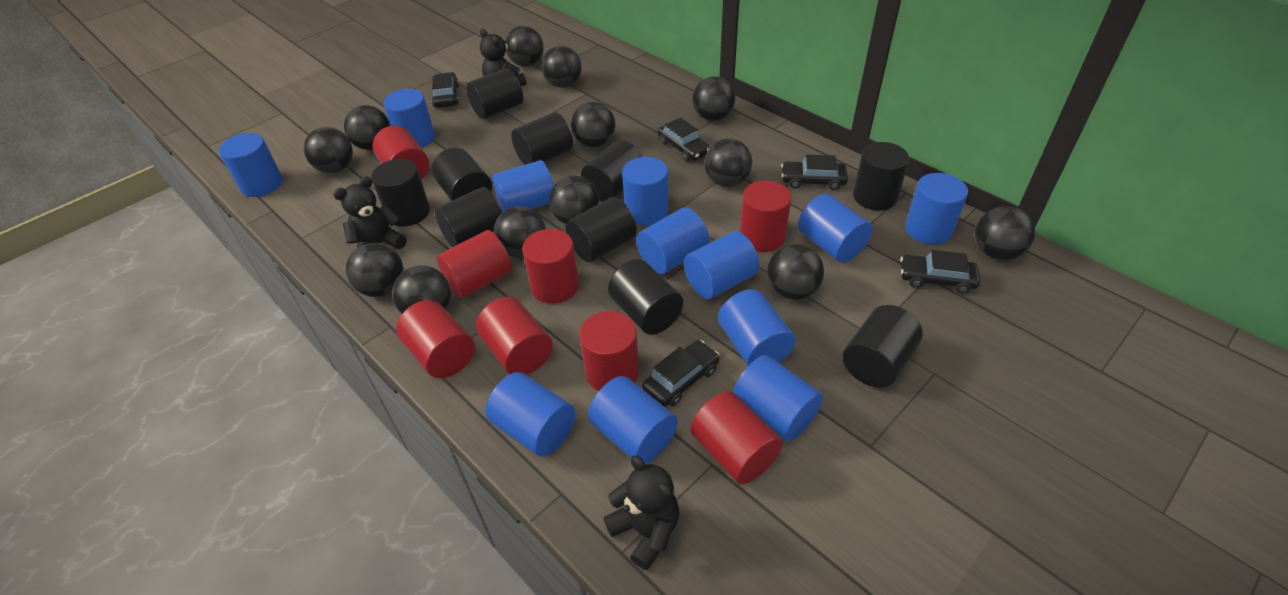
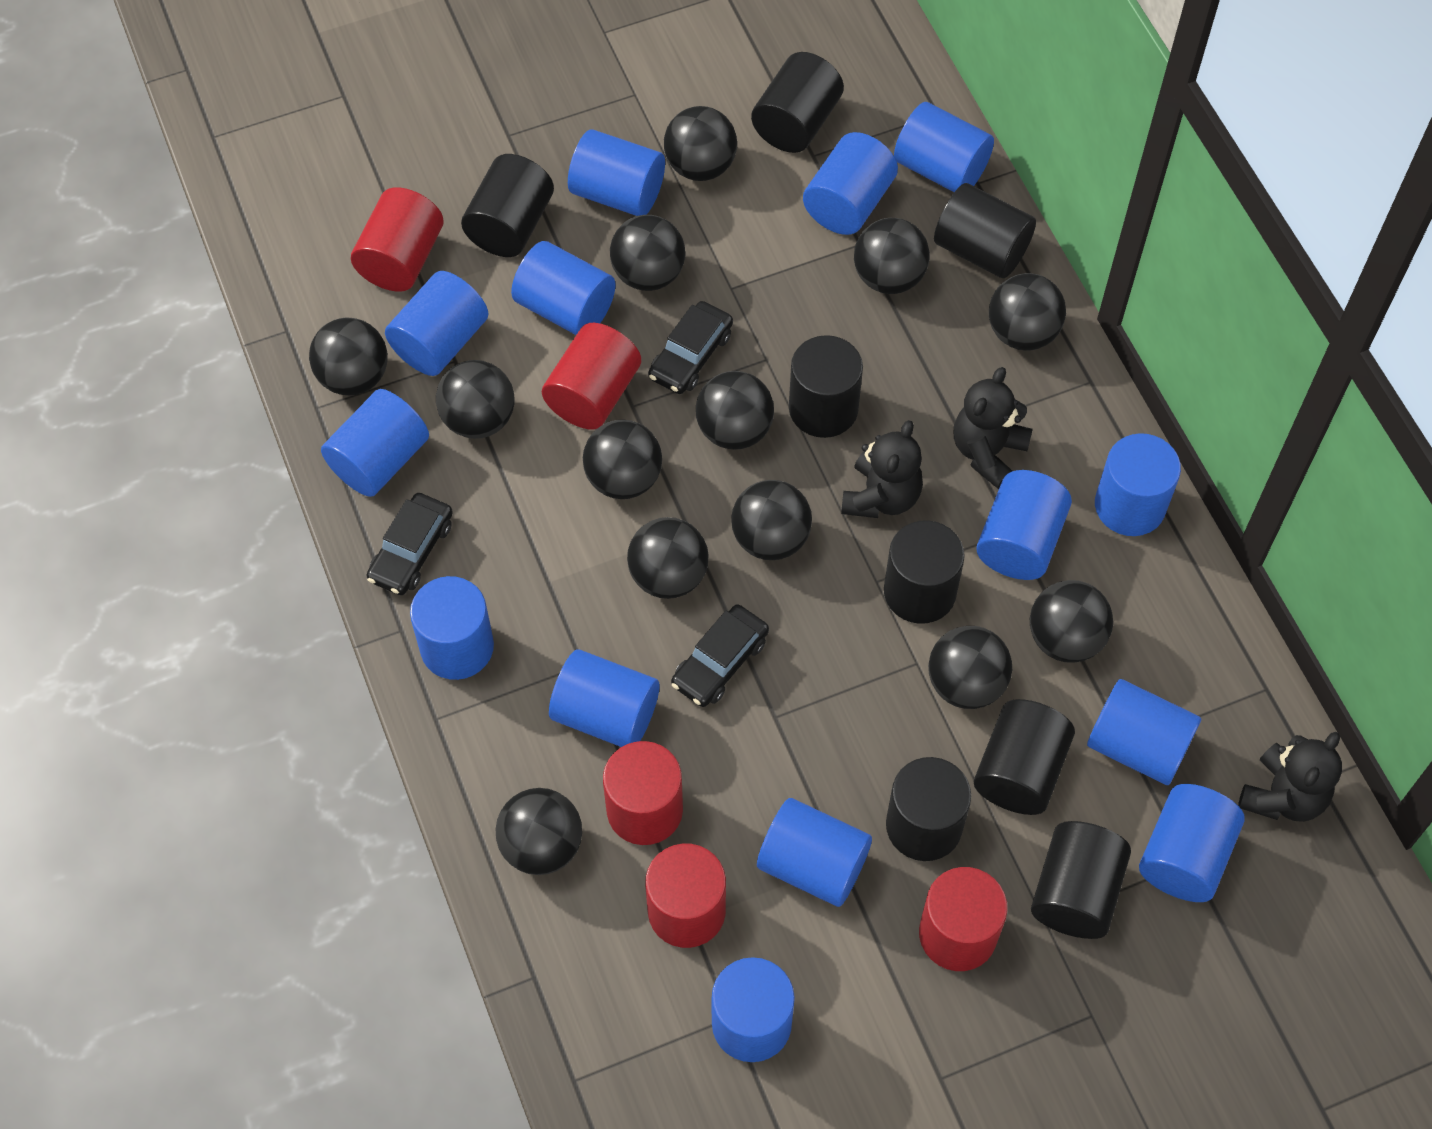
black car: [432,72,459,108] [642,340,719,407] [658,117,711,161] [781,155,848,190] [900,250,980,293] = 5 -> [366,493,453,595] [648,301,733,394] [671,604,769,707] = 3
black cylinder: [371,159,430,226] [432,148,492,201] [435,187,502,247] [466,68,523,119] [511,112,573,165] [566,197,637,262] [581,140,642,202] [608,259,683,335] [843,305,923,388] [853,142,909,210] = 10 -> [461,154,554,257] [751,52,844,153] [789,335,863,438] [884,520,965,624] [886,757,971,861] [934,183,1036,278] [974,699,1075,815] [1031,821,1131,939] = 8
blue cylinder: [219,133,283,197] [383,89,435,148] [486,372,576,457] [492,160,554,212] [588,376,678,464] [622,157,669,226] [636,208,709,274] [684,231,759,299] [718,289,795,366] [733,355,823,442] [798,194,872,263] [905,173,968,245] = 12 -> [321,389,429,497] [385,271,488,376] [410,576,494,680] [511,241,616,335] [549,650,659,747] [568,129,665,216] [712,957,795,1062] [757,798,872,907] [803,132,898,235] [894,102,994,192] [976,470,1072,580] [1087,679,1201,785] [1095,433,1181,536] [1139,784,1245,902] = 14
red cylinder: [373,126,429,179] [396,300,475,378] [437,230,512,298] [476,297,553,375] [522,229,579,304] [579,311,639,391] [690,391,783,485] [740,181,791,252] = 8 -> [351,187,444,292] [542,323,641,430] [603,741,683,845] [645,843,726,948] [919,867,1008,971] = 5

